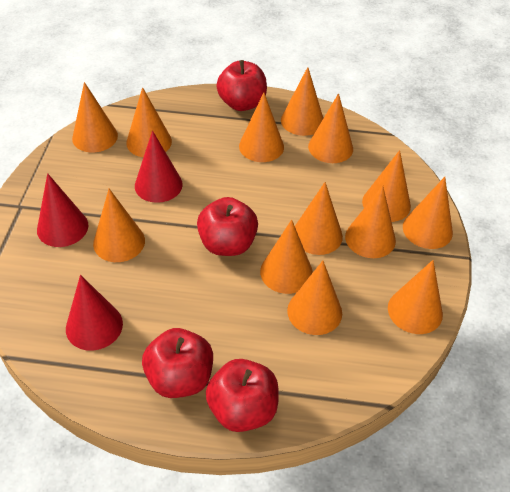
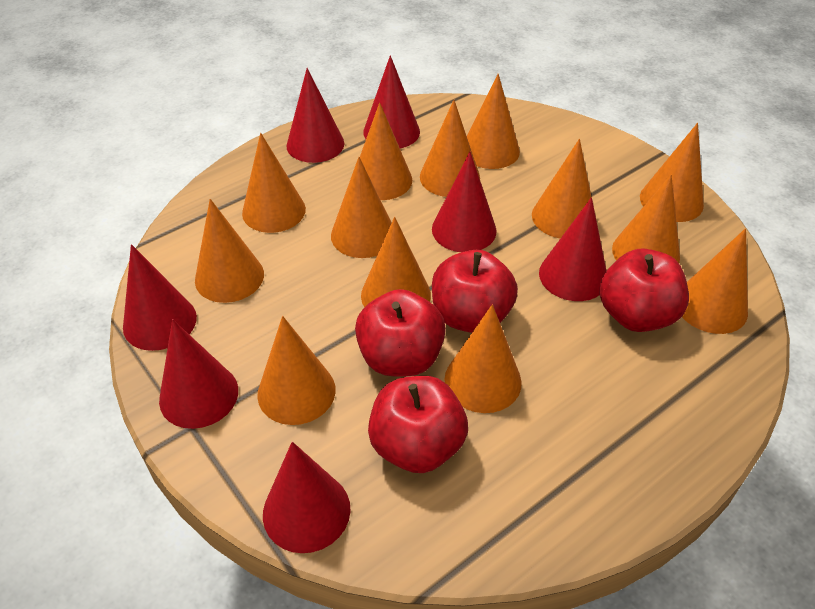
red cone: [37,173,88,247] [66,275,123,351] [135,130,183,203] = 3 -> [123,244,197,351] [159,319,238,429] [263,442,351,553] [286,68,344,163] [363,55,420,149] [432,152,497,252] [539,197,606,301] = 7

